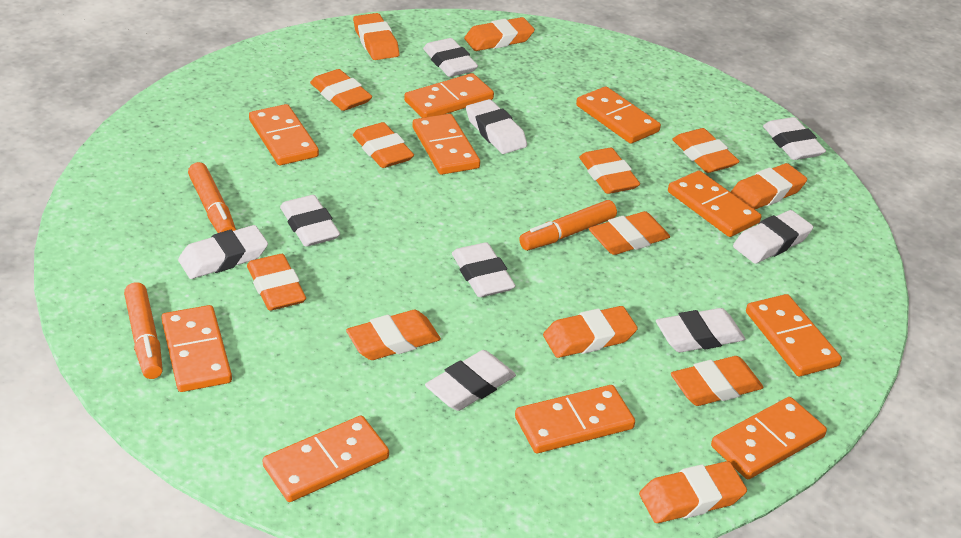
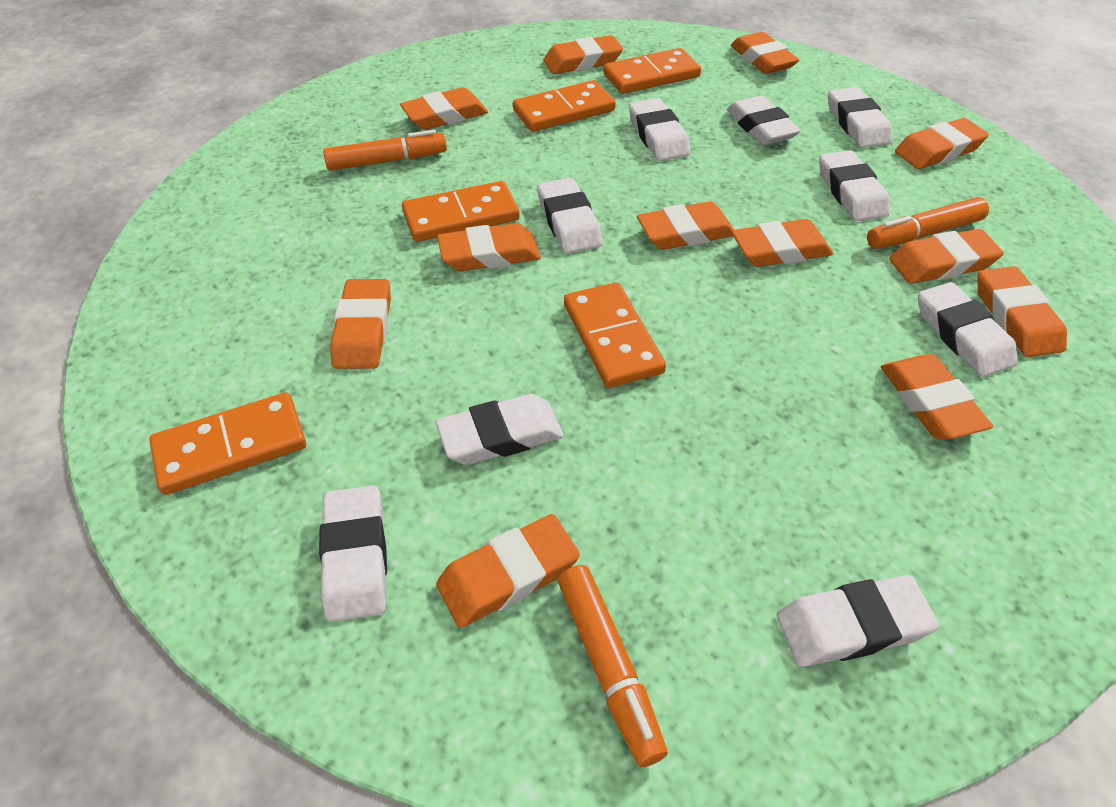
orange domino: [161,305,232,392] [249,104,319,165] [263,416,389,502] [404,73,494,118] [413,114,480,175] [515,385,635,453] [576,86,661,144] [668,171,761,237] [711,397,827,479] [746,294,842,376] = 10 -> [149,392,306,495] [402,181,520,242] [513,80,616,132] [564,282,666,388] [603,48,701,94] = 5
orange eraser: [247,254,306,311] [310,69,372,111] [346,310,441,360] [353,13,399,60] [353,122,414,168] [464,17,535,51] [543,306,638,358] [579,148,640,194] [589,211,670,255] [639,461,747,523] [671,356,763,406] [672,128,740,173] [731,163,807,209] = 13 -> [330,279,391,369] [400,87,488,130] [436,514,580,628] [437,223,541,271] [543,35,623,74] [637,202,734,250] [731,32,799,74] [732,219,833,267] [881,354,993,439] [889,229,1004,284] [895,118,989,169] [978,266,1067,357] = 12

